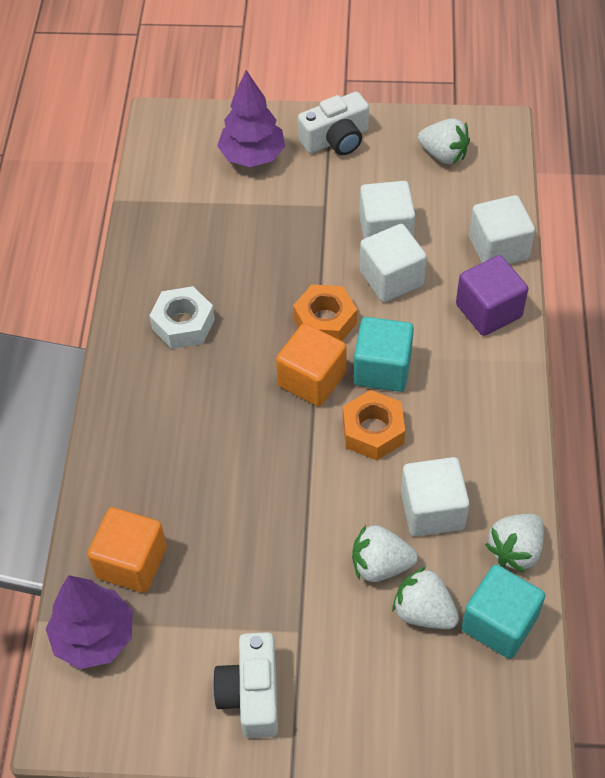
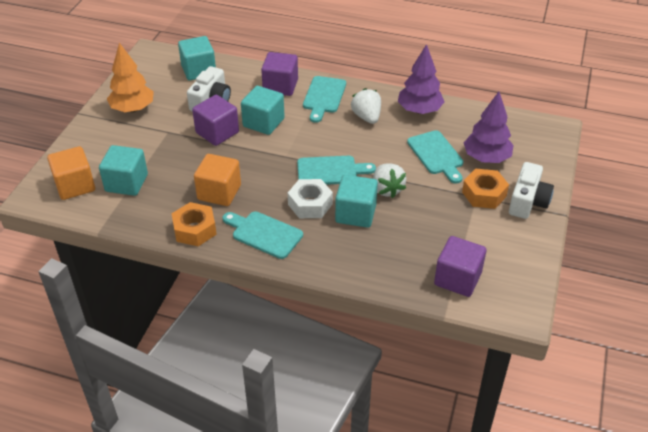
orange tree: none = 0 -> [107,43,154,112] = 1
purple cube: [456,255,528,336] = 1 -> [192,95,239,146] [261,52,298,96] [434,236,486,297] = 3
turquoise cube: [353,317,414,392] [461,564,546,659] = 2 -> [99,145,148,196] [178,36,216,80] [241,86,285,135] [335,175,378,228] = 4
turquoise cutting board: none = 0 -> [223,211,303,259] [297,156,376,185] [303,76,346,123] [407,130,464,184] = 4
white cube: [359,181,415,239] [360,224,427,302] [401,457,470,537] [469,195,535,264] = 4 -> none = 0
white strawberry: [352,525,418,582] [392,567,459,629] [418,118,470,164] [485,514,544,573] = 4 -> [351,88,381,124] [373,163,406,198] = 2

